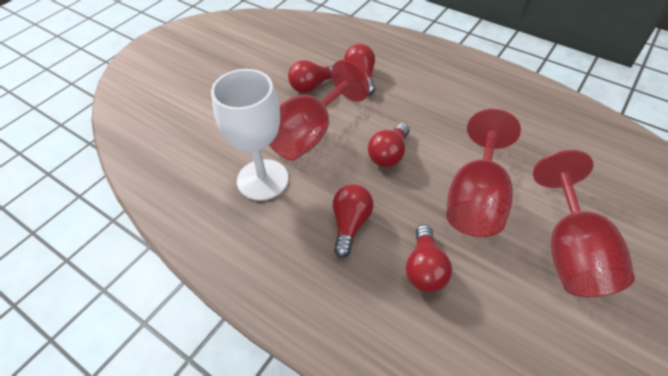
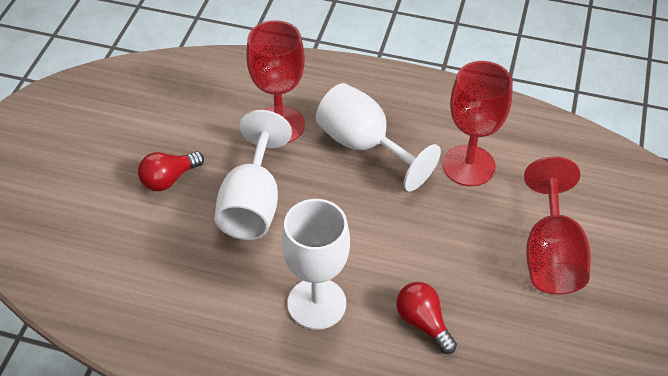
red light bulb: [288,60,333,93] [333,184,374,258] [344,44,375,95] [368,123,409,167] [406,225,452,292] = 5 -> [138,151,204,191] [396,282,457,354] = 2
white goblet: [211,69,288,201] = 1 -> [214,110,292,240] [282,199,350,330] [316,83,441,191] = 3

